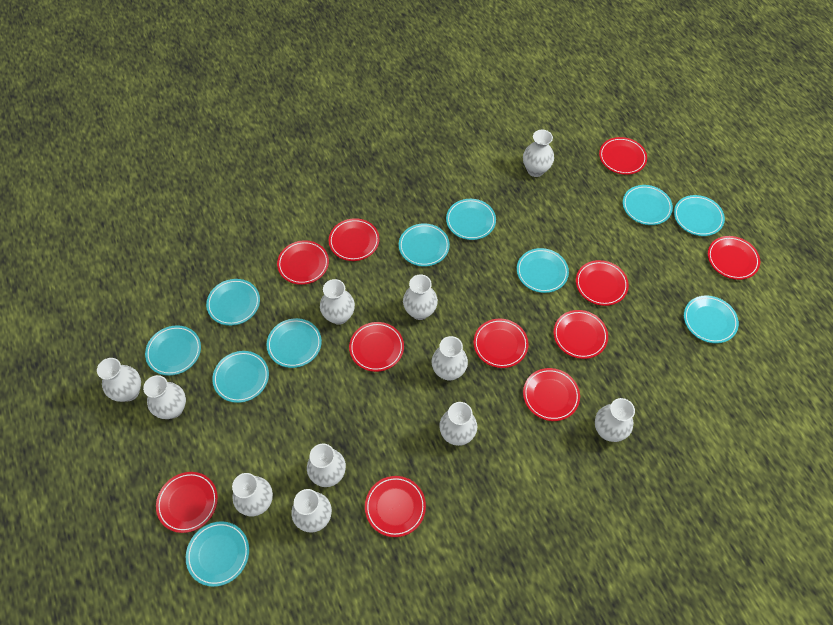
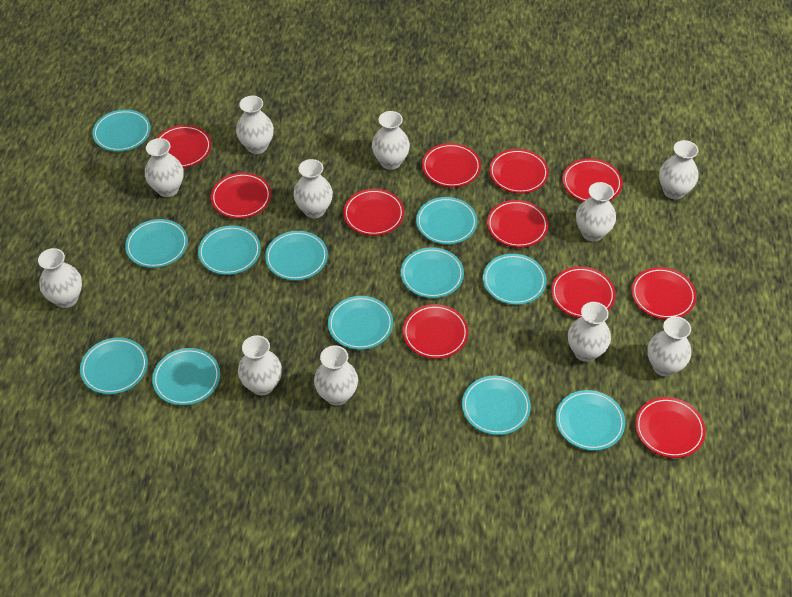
turquoise plate: [145,325,201,376] [186,521,249,587] [206,279,260,326] [212,351,269,403] [267,318,322,368] [399,223,450,267] [446,199,496,240] [517,248,569,293] [623,185,673,225] [674,195,725,236] [684,295,739,344] = 11 -> [80,338,148,394] [92,109,151,152] [125,219,188,268] [152,348,220,406] [198,225,261,275] [265,231,328,281] [328,296,393,350] [401,247,464,298] [416,197,477,245] [462,376,531,435] [483,254,546,305] [556,390,625,451] = 12

